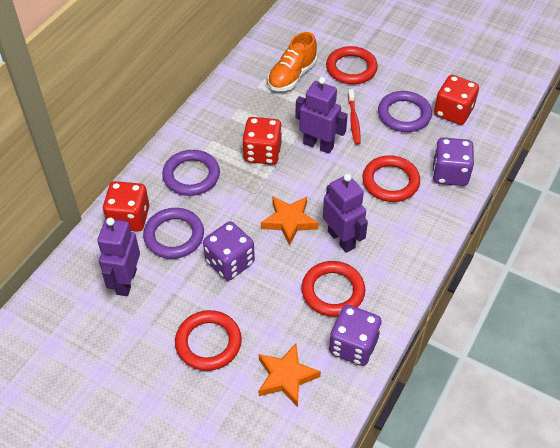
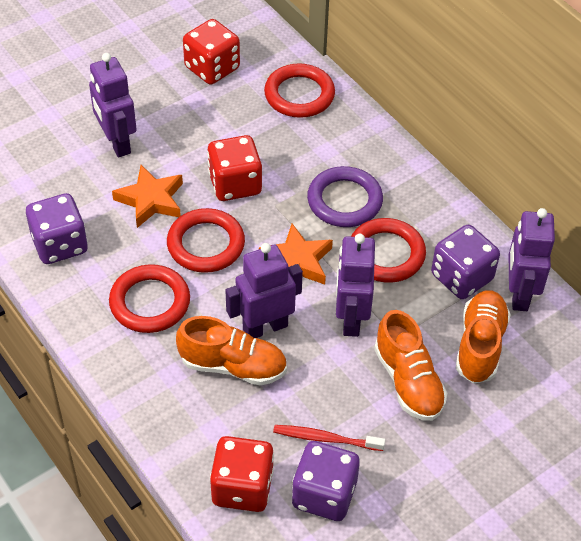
orange shoe: [267,32,317,91] = 1 -> [176,316,287,386] [374,310,447,421] [456,290,511,384] = 3
purple ring: [143,208,204,259] [162,150,220,196] [378,91,432,132] = 3 -> [307,166,383,227] = 1
purple robot: [97,218,140,296] [295,77,348,154] [323,174,368,253] = 3 -> [89,53,137,157] [225,243,303,338] [336,234,375,337] [509,208,555,311] = 4

